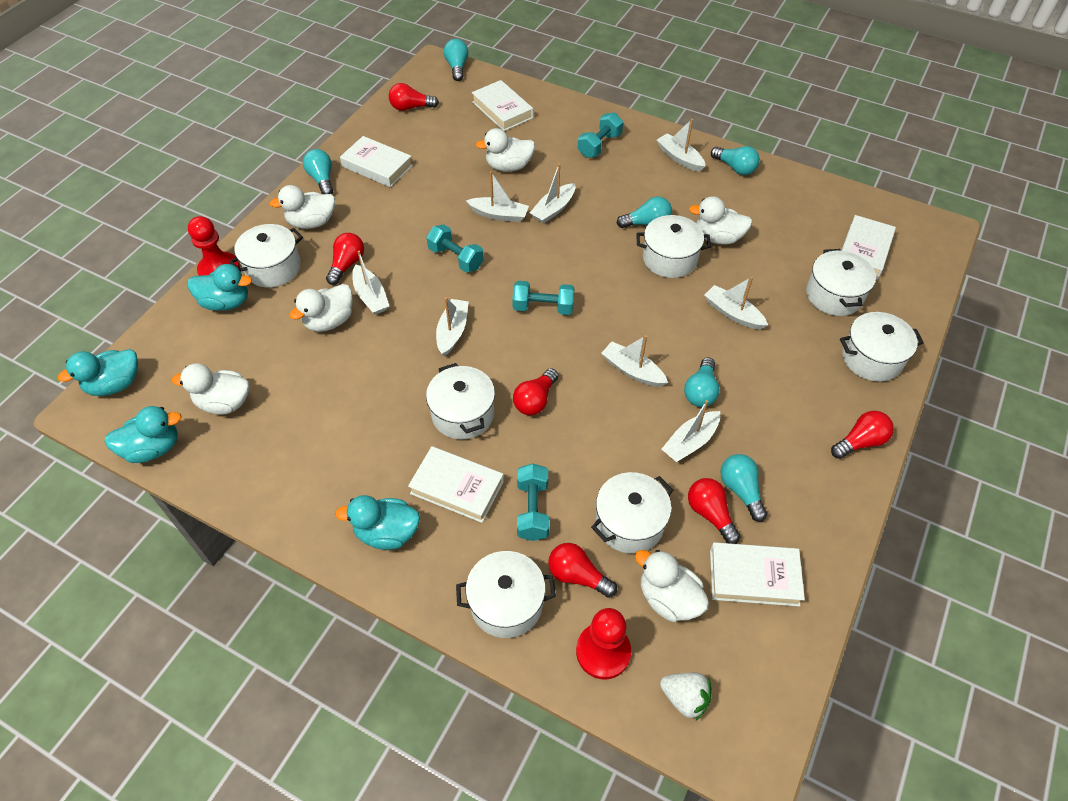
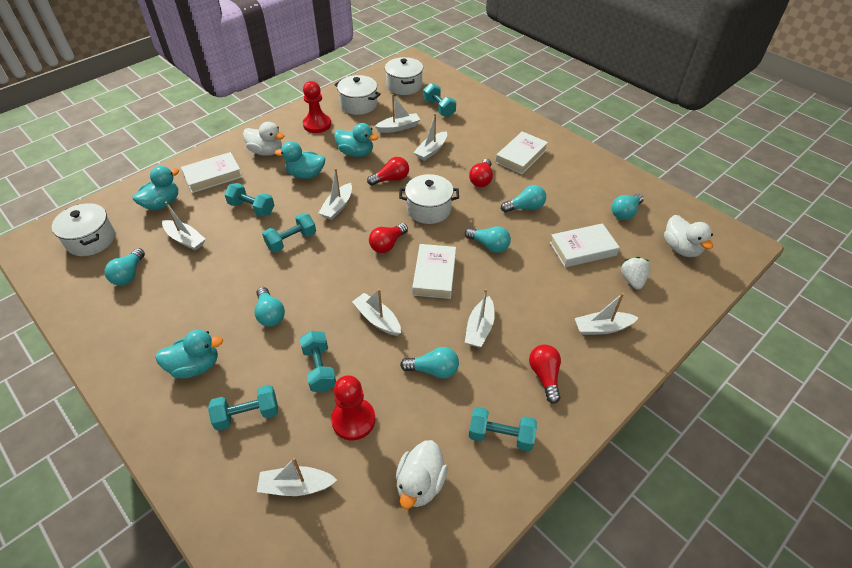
red light bulb: [326,233,364,285] [389,83,439,111] [513,368,558,415] [548,543,617,598] [688,478,741,544] [831,411,894,459] = 6 -> [367,157,409,186] [369,223,408,253] [469,159,493,187] [529,345,561,404] = 4
turquoise dumbbell: [426,225,484,273] [512,281,575,315] [517,463,549,541] [578,112,623,158] = 4 -> [208,385,278,431] [224,183,274,217] [262,213,316,253] [300,331,336,392] [423,83,456,117] [469,407,537,451] = 6
white book: [340,136,413,187] [408,446,504,523] [472,80,533,131] [710,542,805,607] [842,215,896,280] = 5 -> [181,152,242,193] [412,244,456,299] [495,131,548,175] [550,223,620,267] = 4
white duck: [172,363,250,415] [270,185,335,229] [289,284,353,332] [476,128,535,172] [635,550,709,622] [689,196,752,245] = 6 -> [243,122,284,156] [396,440,448,509] [664,215,713,257] = 3
white pot: [229,224,303,287] [426,363,495,440] [456,551,556,638] [591,472,673,554] [636,215,711,278] [806,249,876,316] [840,312,924,382] = 7 -> [52,203,115,256] [335,75,381,115] [385,57,423,95] [399,174,459,224] = 4

